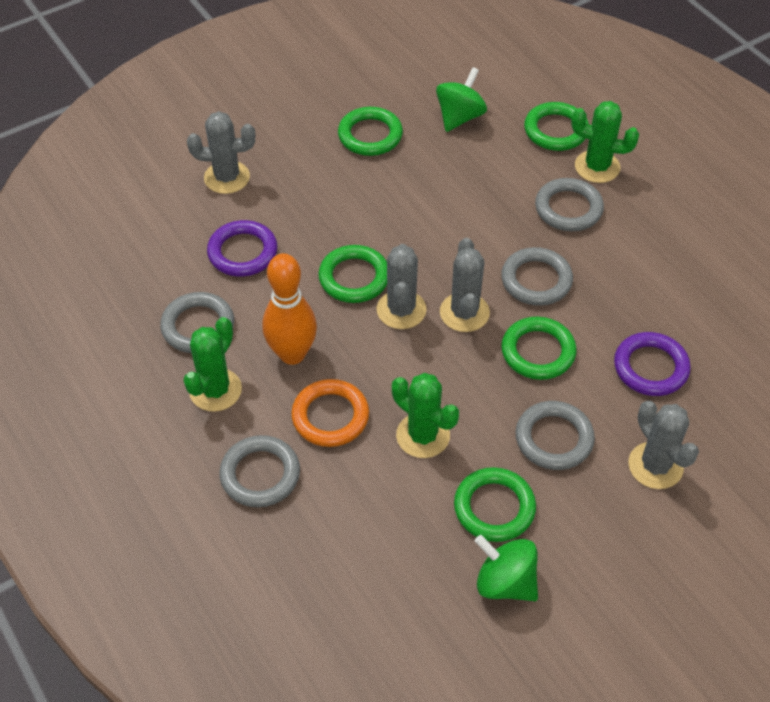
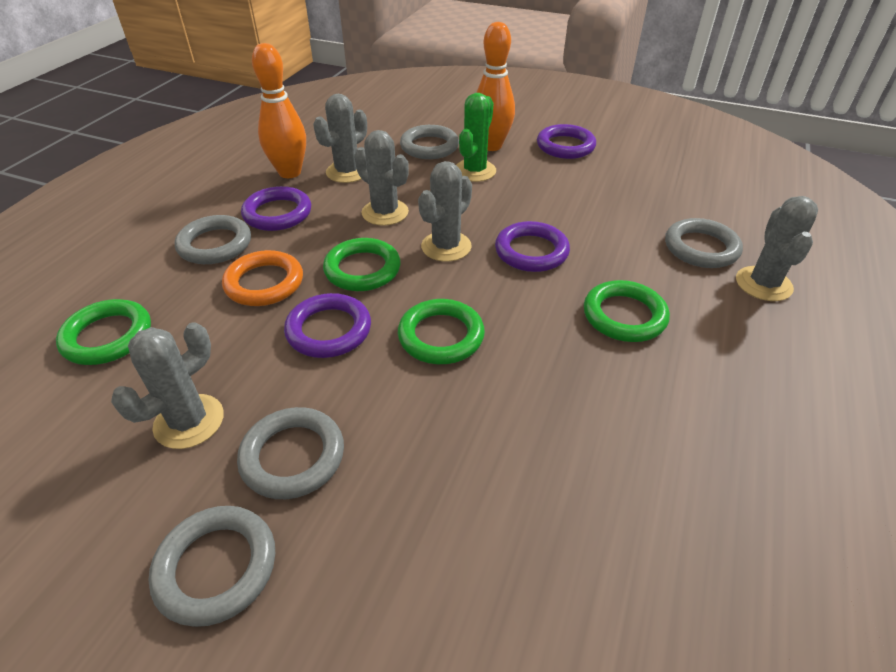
green cactus: [183,317,242,412] [392,373,459,458] [571,101,639,183] = 3 -> [456,93,496,182] = 1
green ring: [318,245,387,303] [338,107,403,156] [454,467,536,542] [501,317,577,380] [524,102,589,151] = 5 -> [56,299,151,365] [323,238,400,291] [398,299,485,364] [584,280,670,342] = 4
green spinning top: [436,67,487,132] [475,535,538,601] = 2 -> none = 0
grey cactus: [187,111,255,194] [376,244,427,329] [440,238,490,332] [628,401,699,489] = 4 -> [111,322,224,449] [313,94,367,183] [354,130,409,226] [418,161,472,262] [736,196,818,301] = 5
orange bowling pin: [262,253,317,365] = 1 -> [252,43,306,178] [476,22,515,151] = 2
purple ring: [207,220,277,277] [614,332,691,396] = 2 -> [241,186,311,231] [284,293,371,358] [495,221,570,272] [537,124,596,159] = 4

